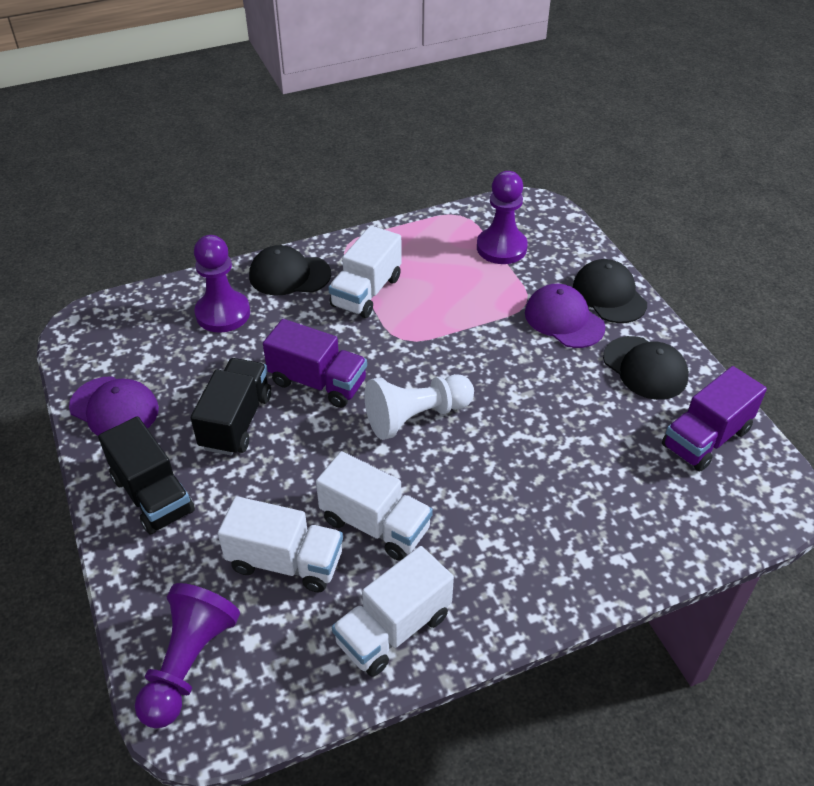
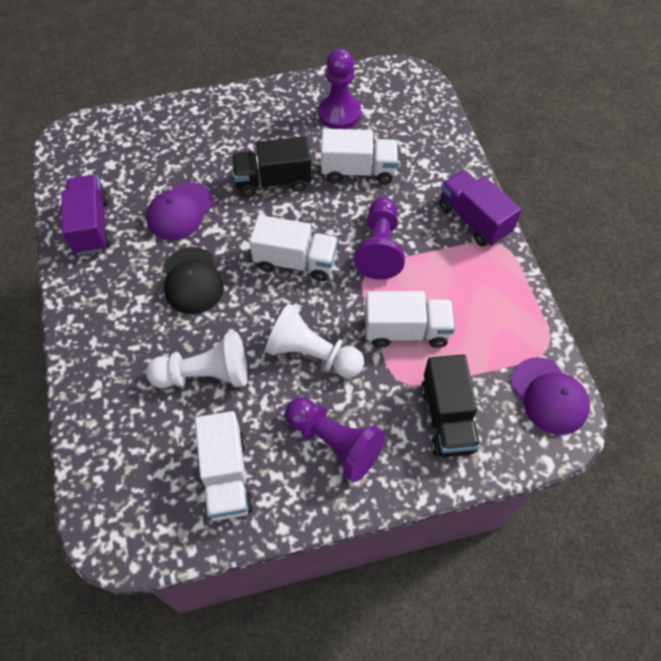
black cap: [249,245,331,296] [573,259,647,323] [603,336,689,400] = 3 -> [164,247,224,314] = 1
white pawn: [364,374,474,440] = 1 -> [146,332,247,388] [265,304,364,378] = 2

